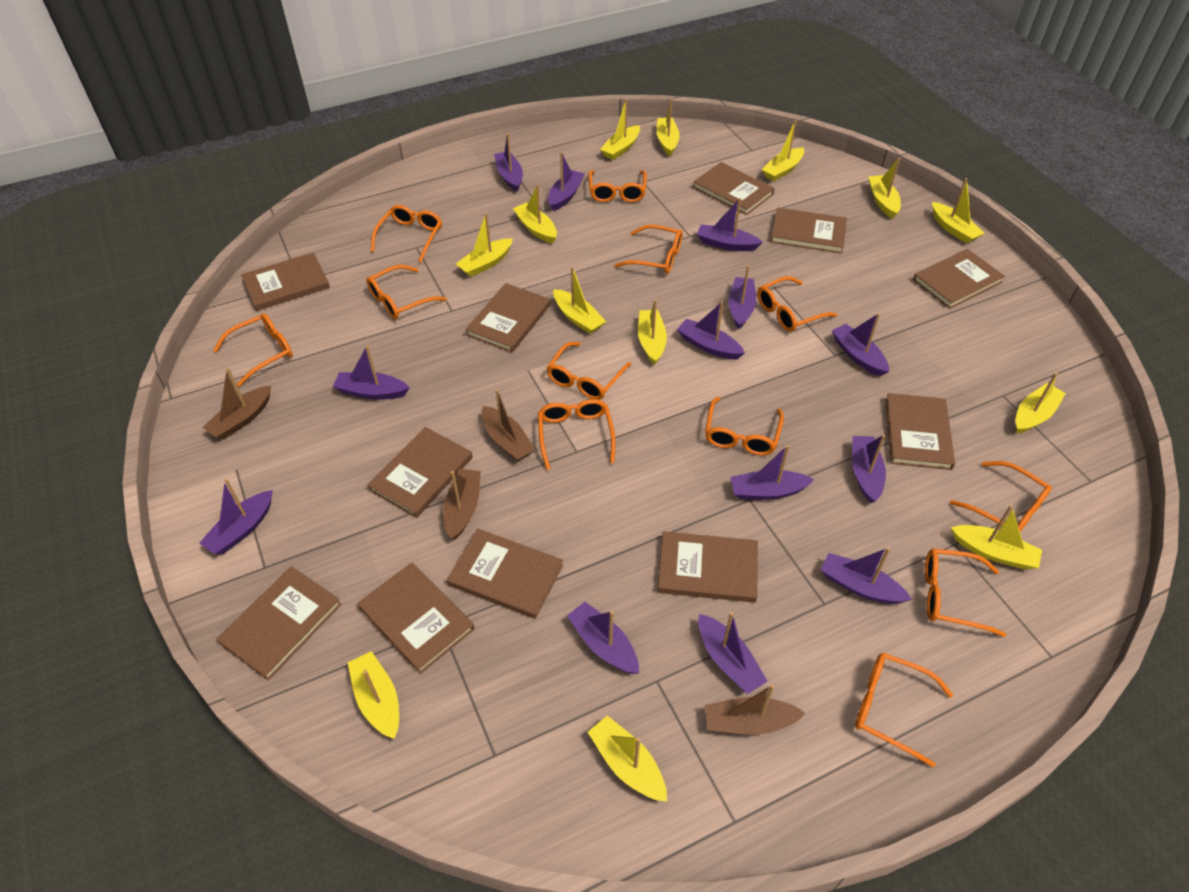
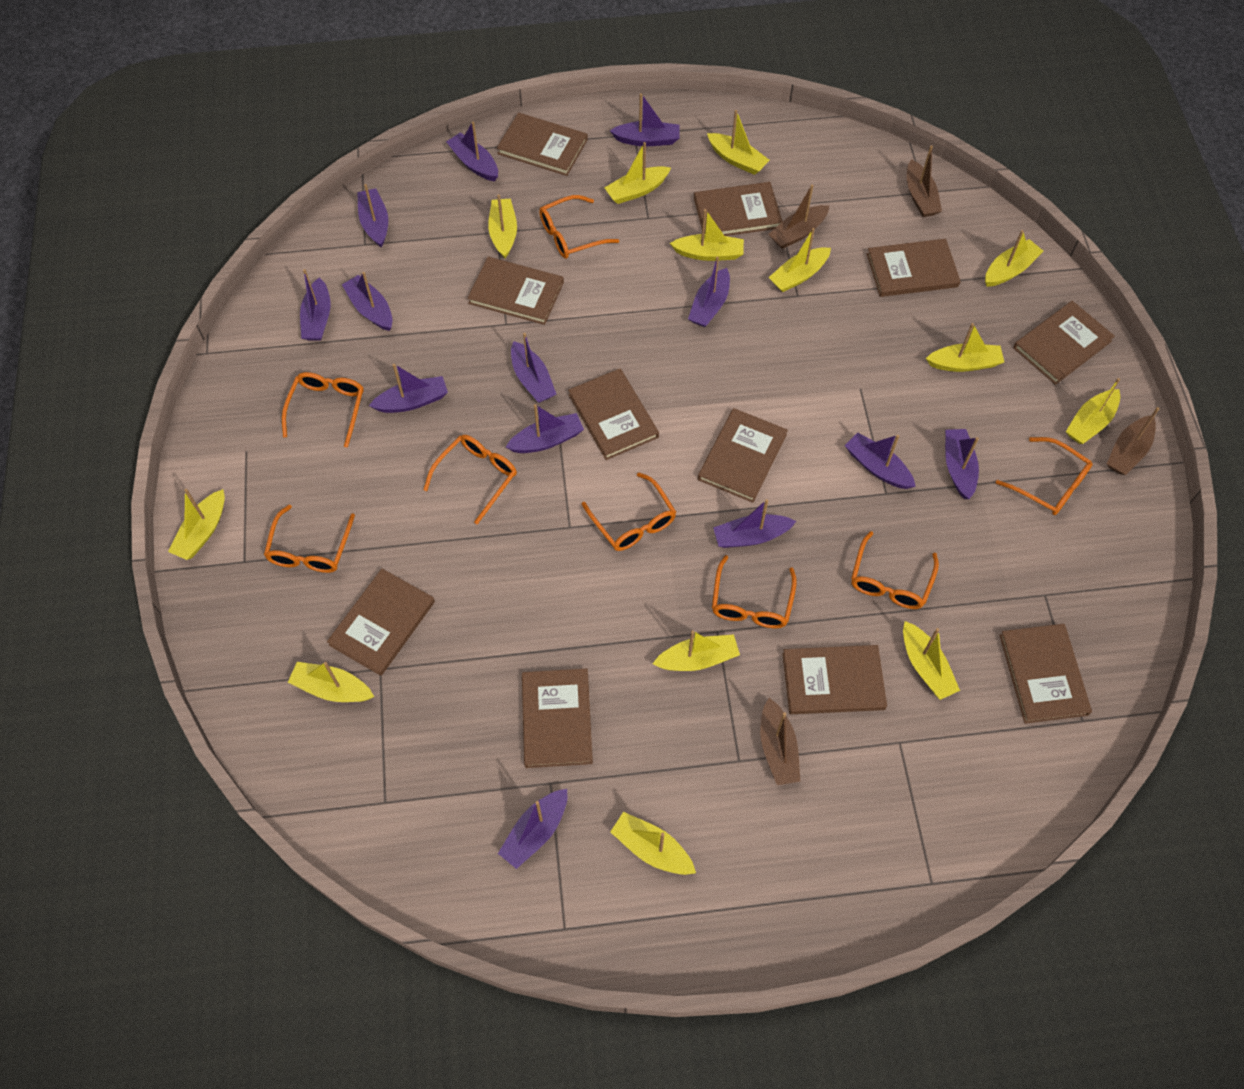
orange glasses: [213,313,293,387] [366,265,446,319] [371,205,442,263] [538,399,616,470] [547,342,631,400] [589,170,647,203] [615,225,683,274] [705,397,784,456] [757,276,837,332] [855,653,953,767] [925,548,1006,637] [950,461,1052,532] = 12 -> [264,505,355,573] [282,372,364,448] [423,435,517,524] [539,195,619,259] [582,472,676,551] [712,555,797,628] [851,531,939,609] [996,437,1093,515] = 8

